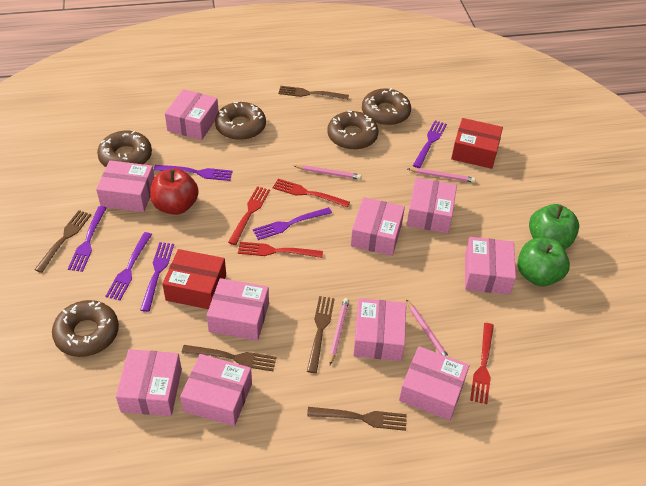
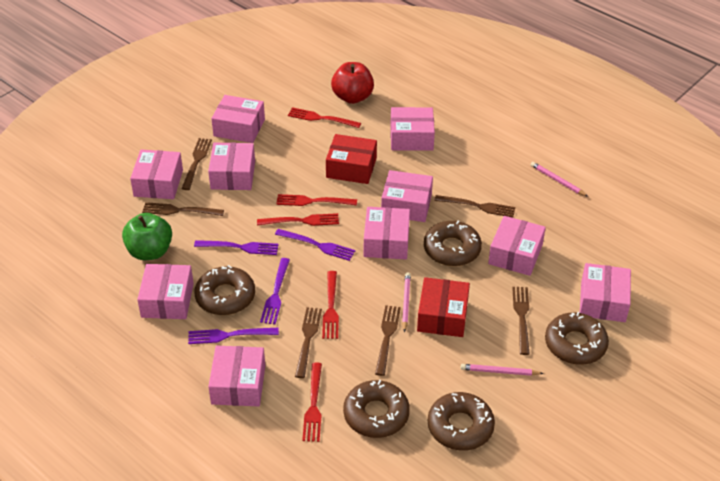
brown fork: [34,210,91,273] [181,345,277,371] [278,86,349,100] [307,296,335,373] [307,407,407,431] = 5 -> [142,202,224,216] [182,138,212,190] [295,307,322,378] [375,305,401,376] [434,195,515,218] [512,287,530,355] = 6
green apple: [517,238,570,286] [529,204,579,249] = 2 -> [122,213,172,260] = 1
pink pencil: [294,165,361,179] [329,298,349,365] [406,299,449,357] [408,168,476,183] = 4 -> [402,272,411,333] [461,364,544,376] [531,162,588,197] = 3
purple fork: [68,206,106,272] [105,232,152,300] [140,242,174,312] [154,165,233,181] [253,207,332,240] [413,120,447,168] = 6 -> [188,328,279,344] [194,240,279,255] [260,258,290,324] [275,229,355,261] = 4
red fork: [228,186,270,245] [238,242,323,258] [273,179,350,208] [470,323,494,404] = 4 -> [257,213,339,226] [276,194,357,206] [288,107,361,128] [302,362,322,442] [322,271,339,339] = 5

